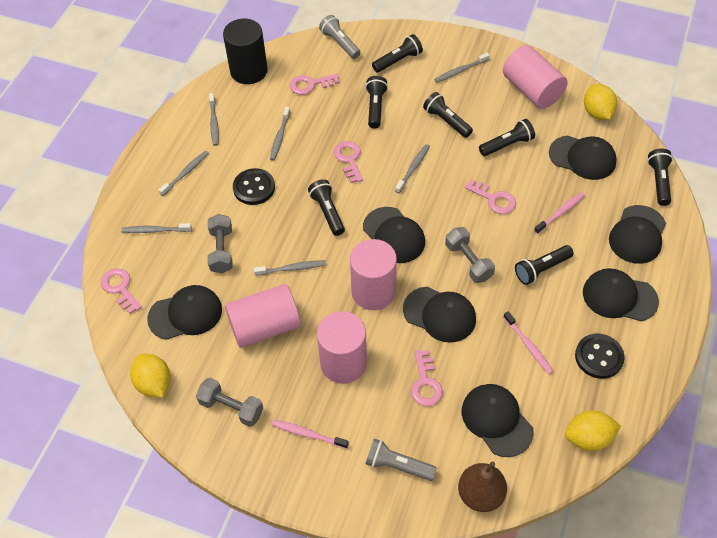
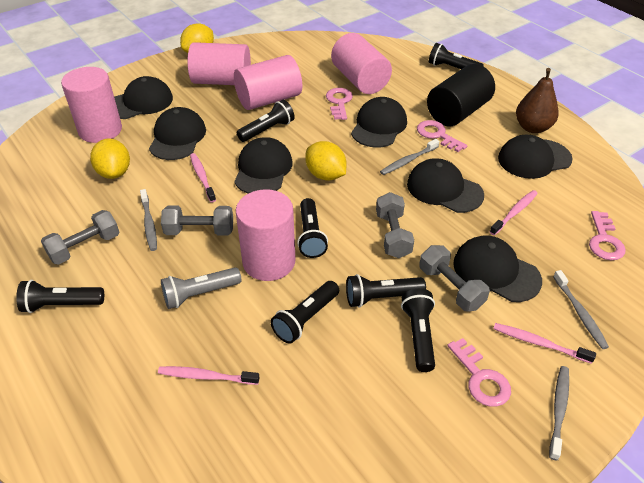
black button: [233,168,275,205] [575,334,625,379] = 2 -> none = 0
grey dumbbell: [196,378,263,427] [208,214,233,273] [445,227,495,283] = 3 -> [41,210,120,265] [161,205,233,236] [376,192,414,258] [419,245,490,312] = 4
grey flashlight: [319,15,361,59] [366,438,437,481] = 2 -> [161,267,242,309] = 1
grey toothbrush: [121,223,192,233] [159,151,209,196] [209,93,219,146] [254,260,326,276] [270,107,291,161] [395,144,430,193] [435,53,490,82] = 7 -> [140,189,157,251] [380,139,439,175] [549,366,569,461] [553,270,609,349] = 4
pink cylinder: [225,284,301,348] [317,311,367,384] [350,239,397,310] [503,45,568,109] = 4 -> [61,67,122,143] [188,42,251,85] [234,55,302,110] [235,189,296,281] [331,33,392,94] = 5
pink key: [101,268,142,314] [290,74,339,95] [334,141,363,183] [411,350,443,406] [465,179,516,214] = 5 -> [326,88,353,120] [417,120,467,152] [447,338,511,407] [589,211,626,260] = 4
pink toothbrush: [271,420,349,449] [503,311,554,374] [534,192,585,234] = 3 -> [158,366,260,385] [190,153,216,203] [490,190,538,235] [494,323,596,364] = 4

